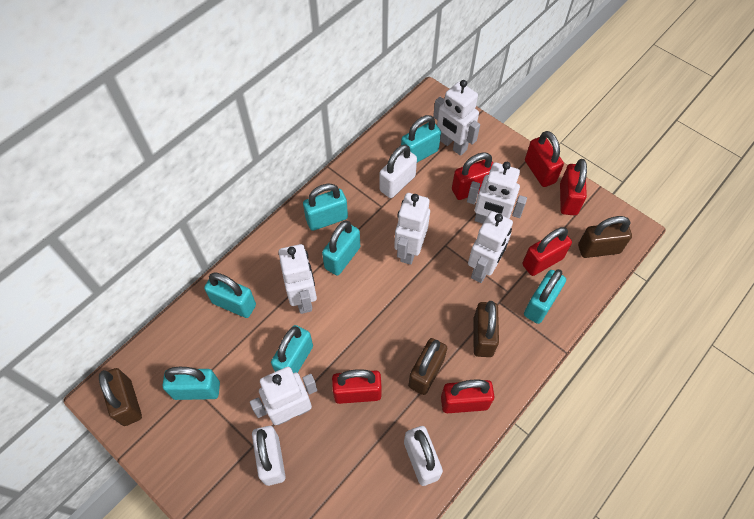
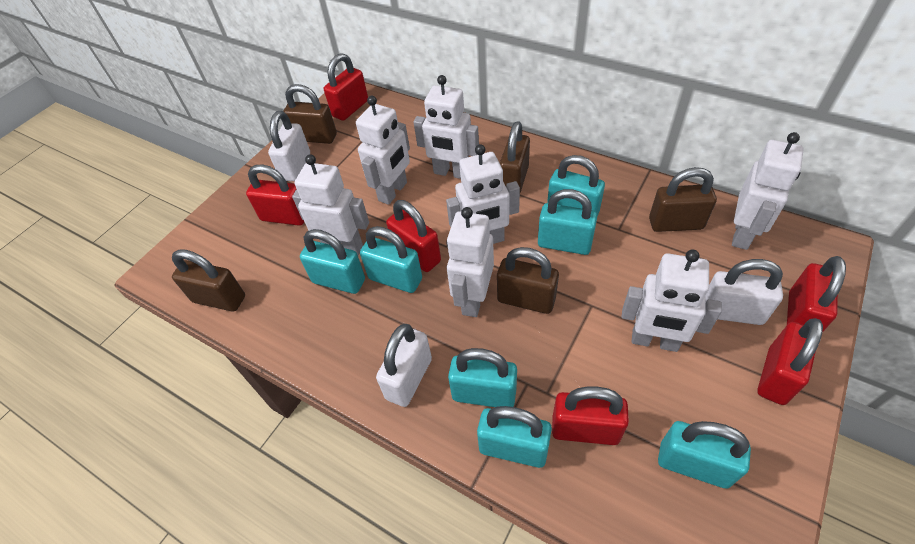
brown padlock: [99,368,142,426] [408,338,447,395] [473,301,499,357] [578,216,632,258] = 4 -> [172,249,245,311] [283,84,337,144] [497,247,559,314] [500,121,530,193] [649,167,717,232] = 5
white robot: [250,367,317,425] [278,244,317,314] [394,193,430,265] [433,80,480,156] [467,162,527,224] [468,211,513,283] = 6 -> [292,154,369,255] [356,96,410,205] [413,75,479,179] [446,144,520,244] [446,207,494,317] [622,249,722,352] [732,132,804,250] = 7

